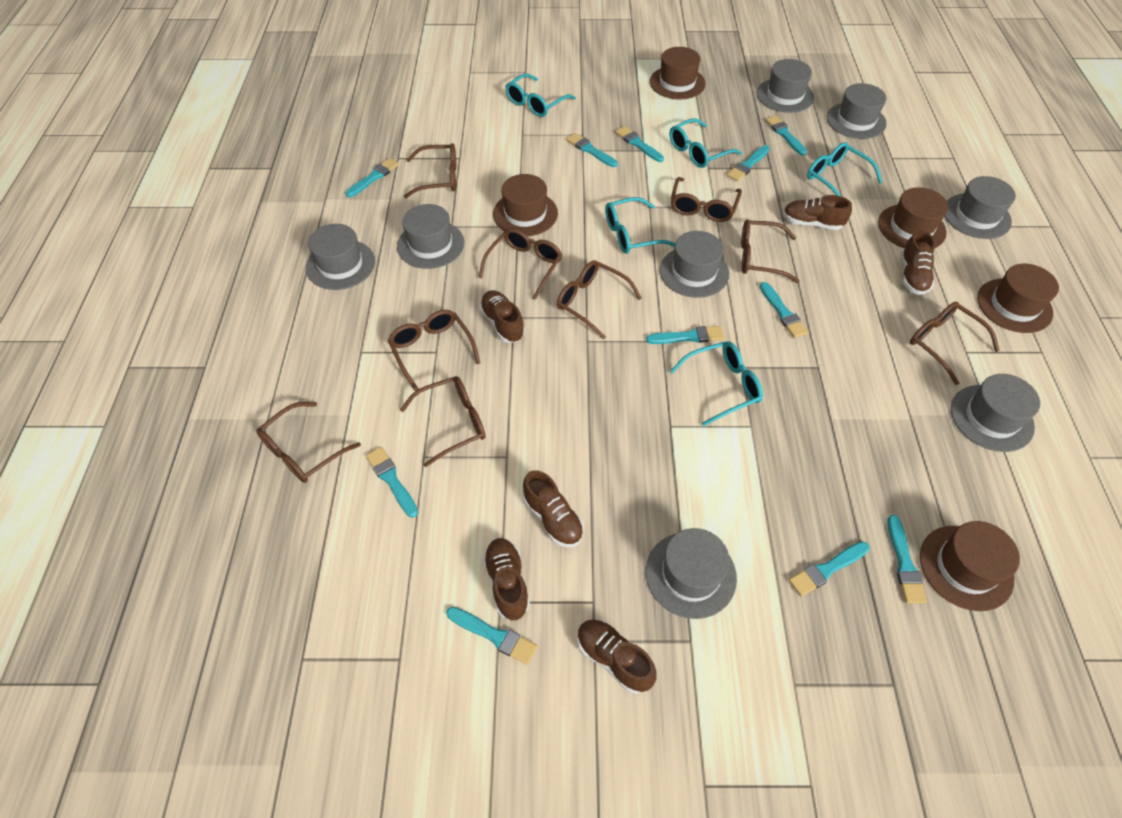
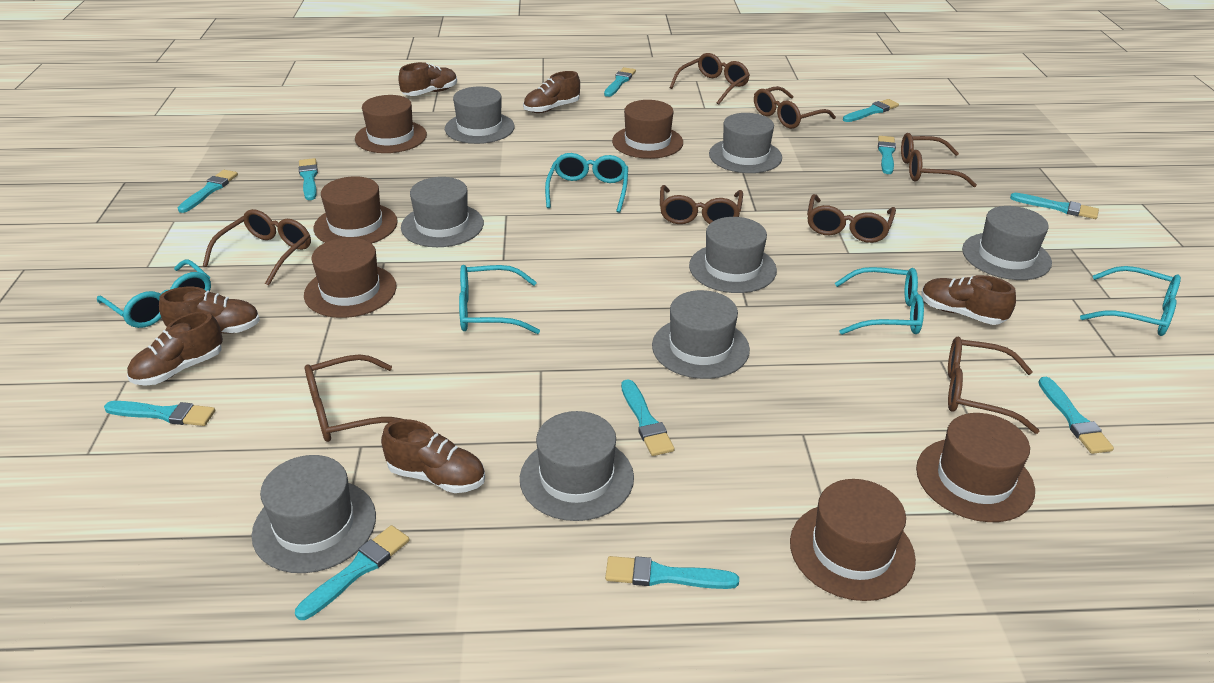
brown glasses: [256,402,361,483] [388,310,480,391] [400,376,486,467] [404,143,456,198] [479,228,562,300] [557,260,642,339] [671,177,742,222] [741,220,800,283] [910,302,1000,385] = 9 -> [203,209,311,286] [305,354,402,442] [660,185,743,224] [670,53,750,105] [754,86,836,129] [807,194,896,243] [901,133,977,187] [948,337,1040,434] = 8
brown hat: [493,174,558,236] [650,47,706,99] [878,187,948,248] [920,521,1020,611] [977,264,1059,333] = 5 -> [304,237,397,318] [313,176,398,244] [355,95,427,153] [612,100,683,159] [790,479,916,601] [916,413,1035,522] = 6

